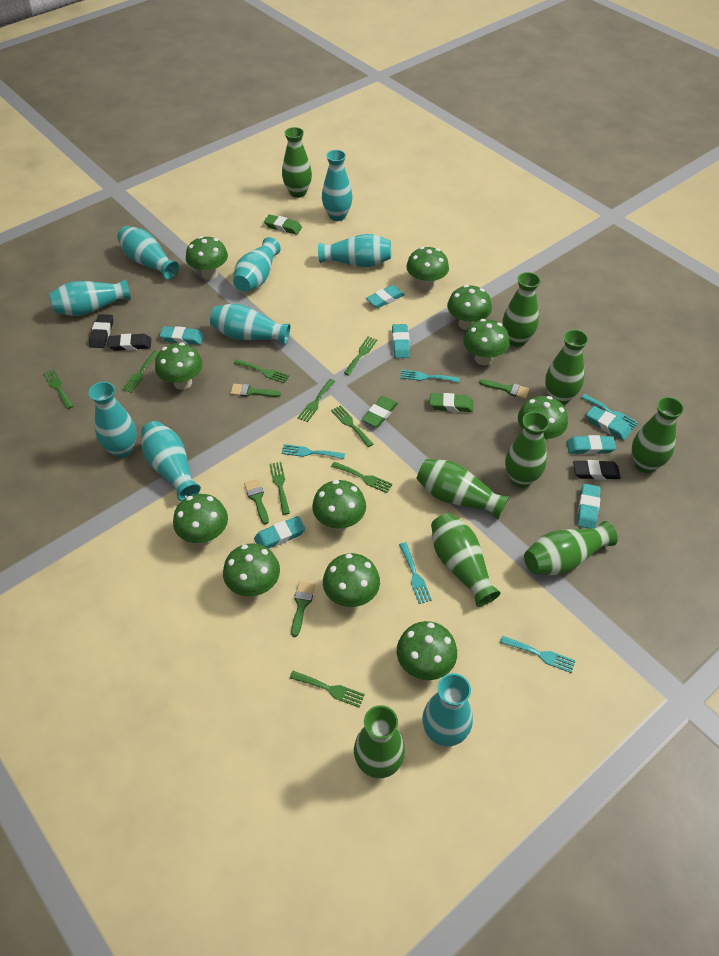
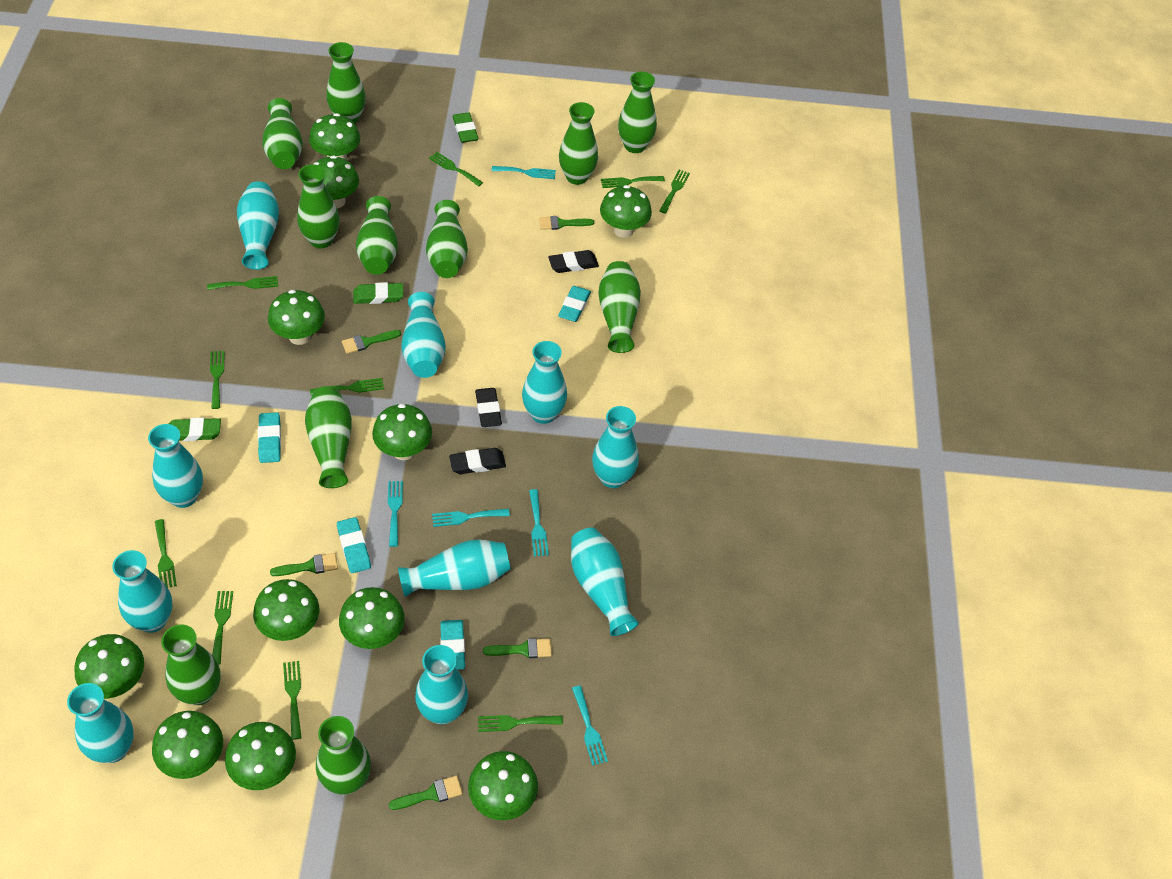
green brush: [230,384,281,397] [244,479,269,525] [291,581,315,637] [479,379,529,399] = 4 -> [270,553,338,576] [342,330,401,354] [389,775,463,810] [483,638,552,658] [539,216,594,230] = 5
green fork: [43,369,73,409] [122,350,159,393] [234,359,289,383] [269,462,290,515] [290,671,365,708] [298,379,335,422] [331,405,373,447] [331,462,393,493] [344,337,377,375] = 9 -> [155,519,177,588] [207,276,278,290] [210,351,225,409] [212,591,233,665] [283,661,301,740] [310,378,384,396] [429,152,483,187] [478,715,563,732] [601,176,665,188] [659,170,690,214] = 10
green vase: [282,127,312,198] [354,705,405,778] [417,459,509,519] [431,513,501,607] [503,272,541,347] [505,412,549,488] [524,521,618,575] [545,329,588,405] [632,397,684,473] = 9 -> [161,624,221,705] [262,98,303,169] [297,164,340,248] [305,386,352,488] [316,716,371,795] [327,42,366,123] [356,196,398,275] [426,200,468,278] [559,102,598,185] [598,261,641,353] [618,71,657,153] = 11
turquoise eraser: [160,326,204,345] [254,516,305,549] [366,285,405,308] [392,324,410,358] [567,435,616,454] [577,484,601,529] [586,406,631,440] = 7 -> [258,412,281,463] [337,517,371,573] [440,620,465,670] [558,286,591,322] = 4
turquoise vase: [49,279,131,316] [89,382,137,458] [117,226,179,280] [141,421,201,501] [210,304,290,345] [233,237,281,292] [318,234,391,267] [322,150,353,221] [422,673,473,746] = 9 -> [67,683,134,763] [112,550,172,633] [148,424,203,508] [237,181,279,270] [398,539,511,597] [401,292,446,378] [415,645,468,724] [522,341,567,424] [571,527,639,636] [592,406,639,488] = 10

